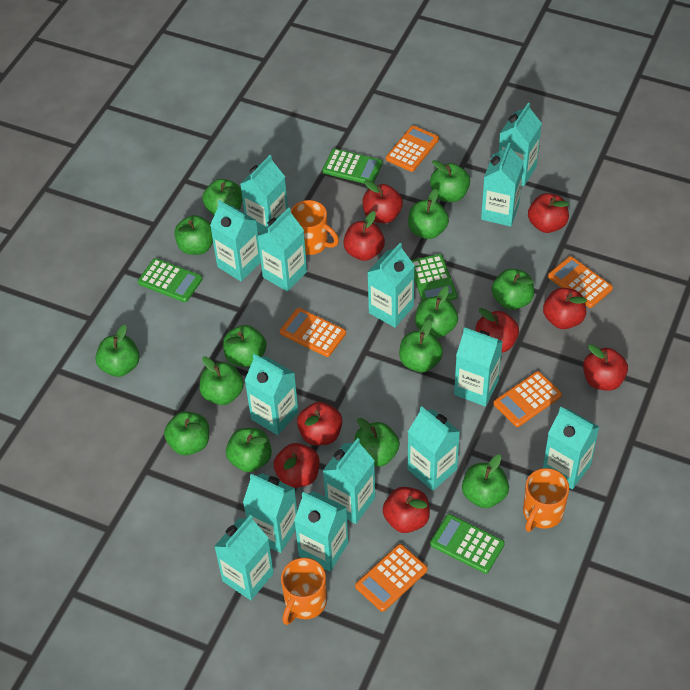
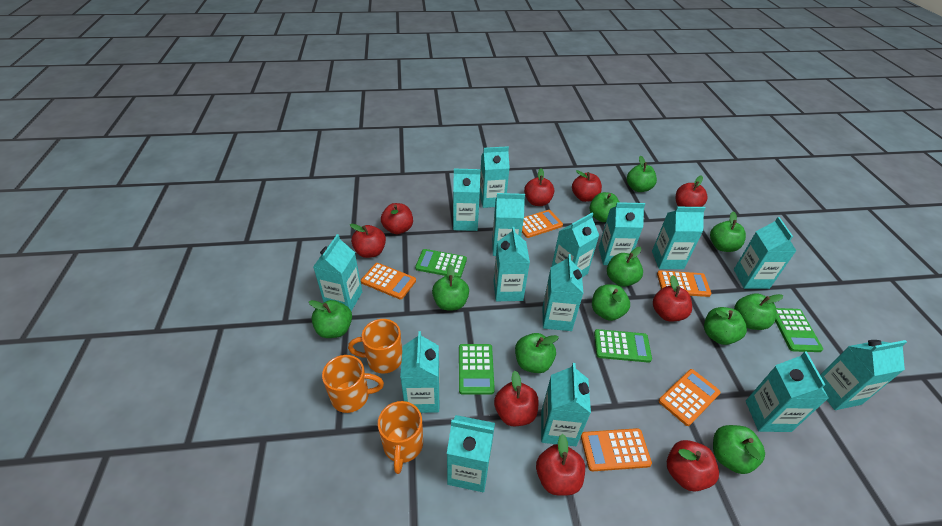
green apple: [95,325,140,377] [164,411,209,455] [174,215,213,255] [199,356,244,405] [202,179,242,215] [223,325,266,367] [226,428,272,472] [354,418,400,467] [399,320,443,372] [408,189,449,239] [415,286,458,338] [430,160,470,202] [462,454,509,508] [492,269,534,310] = 14 -> [309,300,352,338] [432,264,469,310] [515,333,559,373] [590,192,619,222] [592,284,630,321] [607,247,643,287] [627,156,657,192] [704,307,747,345] [710,211,746,252] [713,425,765,474] [734,293,783,330] = 11
turquoise carton: [210,200,261,281] [214,515,274,600] [240,155,288,233] [243,473,297,553] [245,354,298,435] [258,208,307,292] [294,491,348,571] [323,438,375,524] [367,243,415,328] [408,406,460,491] [454,327,503,406] [481,143,524,227] [499,103,542,186] [543,407,599,489] = 14 -> [313,234,362,311] [400,331,440,413] [447,415,495,492] [453,168,480,231] [480,146,510,208] [492,193,525,256] [494,227,530,301] [541,363,591,446] [543,254,584,331] [552,213,599,277] [599,202,645,265] [652,207,706,269] [734,217,796,289] [746,352,829,432] [820,340,907,410] = 15

